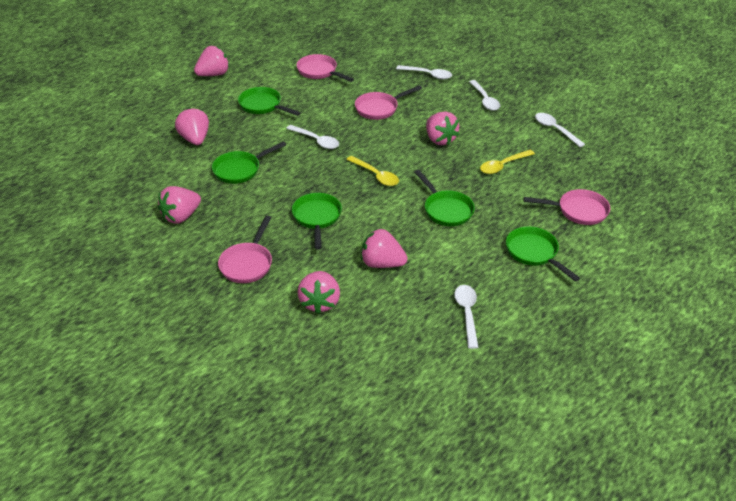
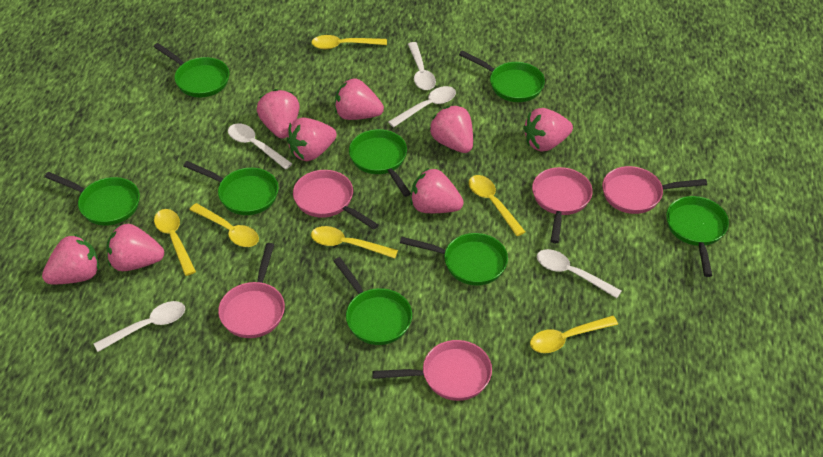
green pan: [212,141,286,184] [238,87,301,116] [292,193,342,249] [414,170,475,226] [506,226,580,282] = 5 -> [44,172,140,226] [154,43,229,97] [183,161,279,215] [334,257,412,345] [349,129,411,197] [400,233,508,285] [459,50,545,102] [666,196,729,277] = 8
pink pan: [218,216,272,283] [297,54,354,82] [355,85,422,120] [524,189,610,225] = 4 -> [218,243,285,338] [293,170,379,230] [372,340,492,401] [532,167,593,243] [602,166,707,214] = 5
pink strawberry: [158,186,201,224] [175,107,209,145] [194,46,230,76] [297,271,340,314] [361,229,408,268] [426,112,460,145] = 6 -> [42,234,99,284] [106,224,164,271] [257,89,300,138] [287,117,337,161] [335,78,384,120] [411,168,464,213] [429,105,473,153] [523,108,573,152] = 8
yellow spoon: [346,156,399,186] [480,150,535,174] = 2 -> [154,209,196,276] [189,203,259,247] [311,35,387,49] [311,226,398,259] [469,175,525,236] [530,316,618,353] = 6

